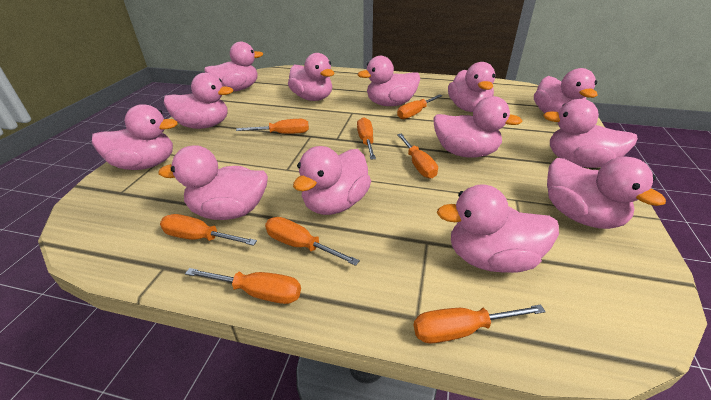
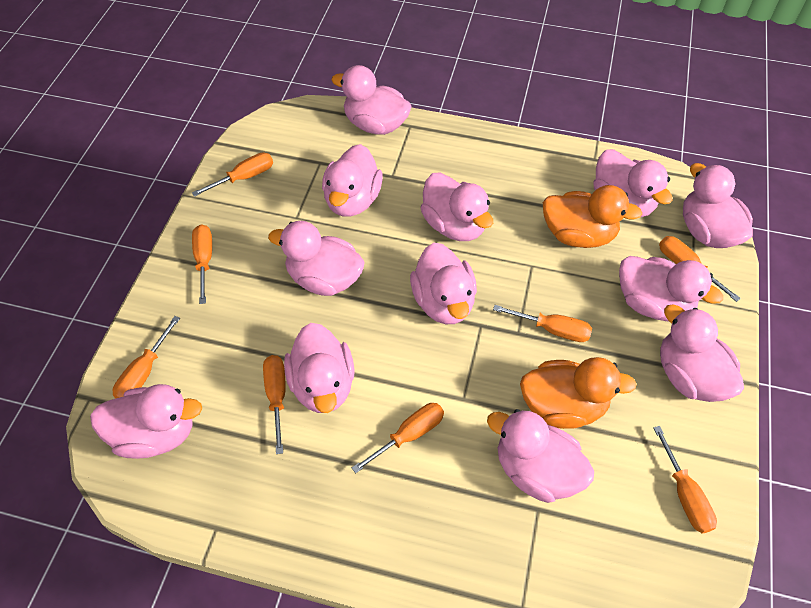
orange duck: none = 0 -> [520,357,637,429] [543,185,642,248] = 2
pink duck: [92,104,178,170] [159,145,268,220] [164,73,233,129] [204,42,263,91] [288,53,335,101] [293,146,371,215] [358,56,420,106] [434,96,522,158] [437,184,559,273] [448,62,495,112] [534,68,598,114] [543,99,638,168] [547,156,666,229] = 13 -> [90,384,202,459] [268,221,365,296] [284,323,355,413] [322,144,383,216] [332,65,412,135] [410,243,477,324] [421,172,493,241] [487,409,594,503] [593,149,673,217] [619,256,723,322] [660,304,744,402] [683,163,753,248] = 12

